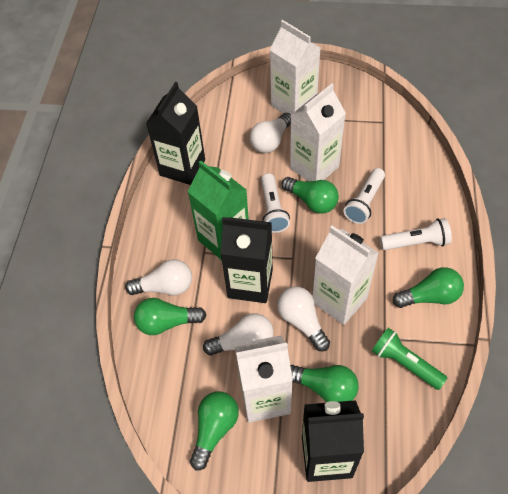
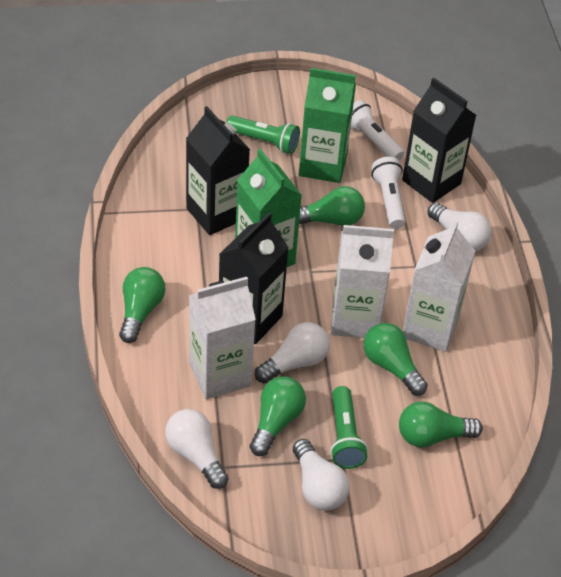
green carton: [187,160,249,260] = 1 -> [235,148,302,267] [299,68,356,183] = 2
green flashlight: [372,328,447,390] = 1 -> [226,115,300,154] [330,386,368,469] = 2
white carton: [234,335,293,423] [270,20,320,114] [290,84,346,181] [313,226,379,325] = 4 -> [189,277,256,399] [331,225,394,338] [403,220,475,352] = 3
white flashlight: [261,173,290,233] [344,168,385,224] [380,218,452,250] = 3 -> [351,100,404,160] [371,157,406,229] = 2

